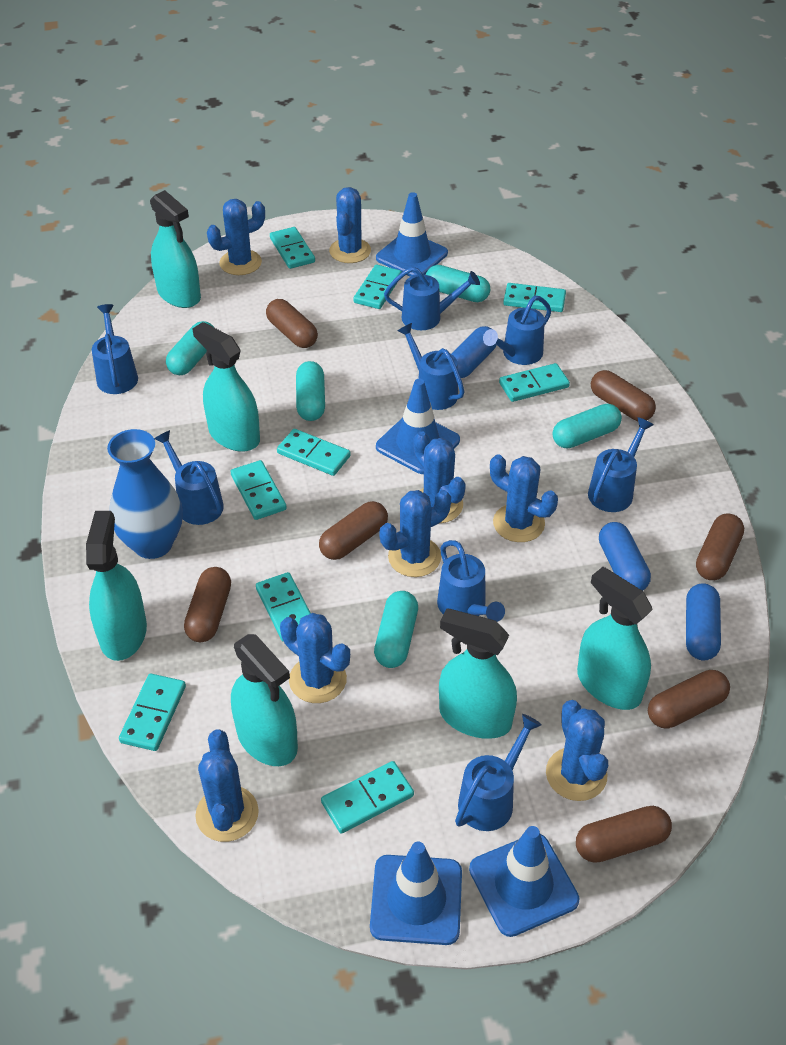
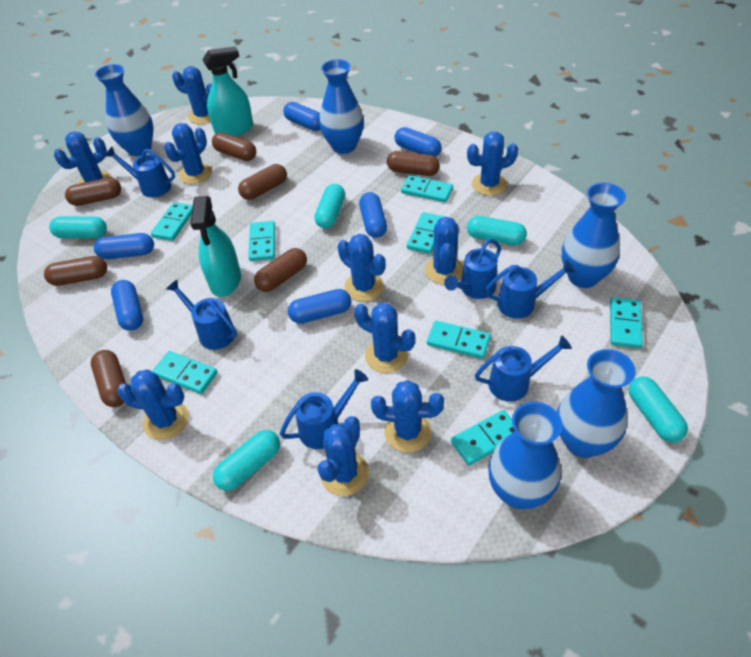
blue cactus: [195,729,259,842] [207,199,265,275] [280,613,350,703] [329,187,371,263] [380,490,451,577] [413,431,466,523] [490,454,558,542] [546,700,608,801] = 8 -> [54,131,112,184] [117,370,189,440] [164,123,212,184] [172,66,212,124] [318,416,369,496] [338,234,385,302] [354,303,415,373] [371,380,444,453] [425,217,464,284] [467,132,518,196] = 10
blue capsule: [451,326,497,378] [599,522,651,591] [686,583,721,660] = 3 -> [94,233,154,259] [111,280,143,331] [283,102,321,131] [288,289,352,324] [359,192,387,238] [394,127,441,157] = 6
blue traffic cone: [370,842,462,945] [376,192,448,277] [376,379,460,474] [469,826,579,937] = 4 -> none = 0
blue vase: [107,429,183,559] = 1 -> [95,64,154,156] [319,59,364,154] [488,402,563,509] [557,349,636,458] [562,183,626,288] = 5
blue watering can: [92,304,138,394] [154,430,224,525] [384,267,480,330] [397,323,465,410] [437,540,505,622] [455,714,542,831] [483,296,551,365] [588,417,654,512] = 8 -> [105,147,175,198] [166,280,237,350] [280,369,368,449] [444,239,501,299] [475,335,572,402] [484,260,575,319] = 6
turquoise domino: [119,674,186,751] [231,460,287,520] [256,572,311,642] [270,227,315,269] [277,429,351,476] [321,761,414,834] [353,265,402,309] [499,363,570,402] [503,283,566,312] = 9 -> [151,202,193,241] [152,351,218,394] [248,221,275,261] [401,175,453,203] [407,212,444,254] [427,321,491,359] [451,410,515,465] [610,297,643,348] = 8
turquoise spray bottle: [86,511,147,661] [150,190,201,308] [192,322,260,452] [231,634,298,766] [439,609,517,739] [577,567,653,710] = 6 -> [190,196,241,297] [202,46,253,136] = 2

